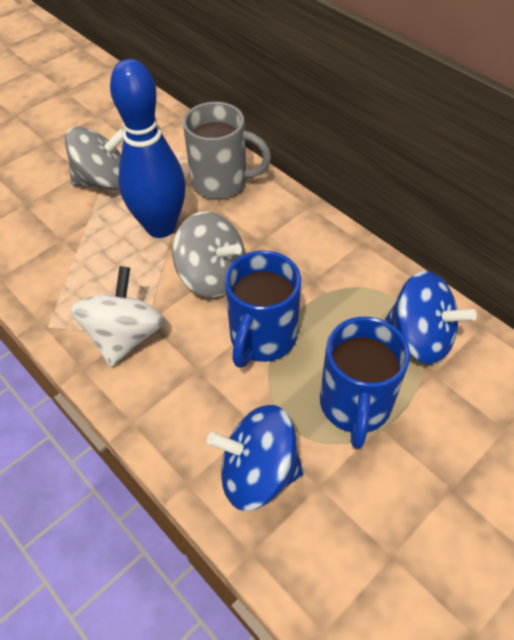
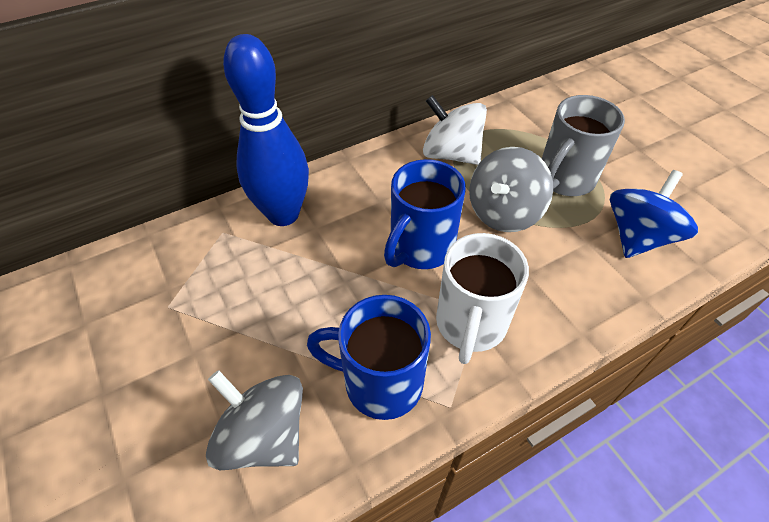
blue spinning top: [207,405,303,511] [385,271,477,364] = 2 -> [610,170,698,258] = 1
white mug: none = 0 -> [436,233,529,364] = 1

